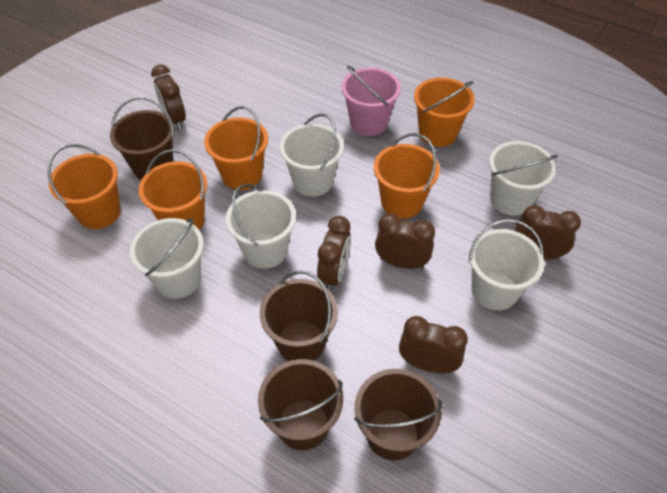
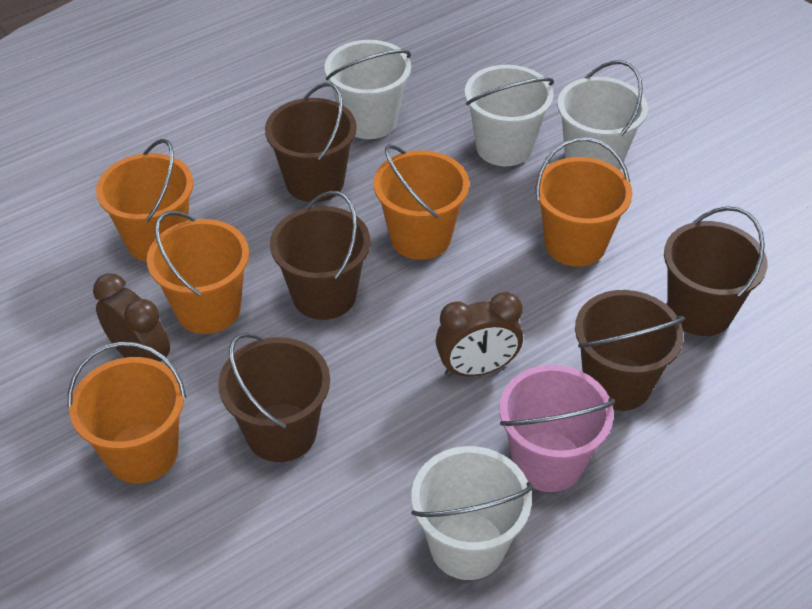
brown bucket: [110,97,174,180] [258,359,343,450] [260,271,338,361] [354,369,443,461] = 4 -> [218,333,330,462] [265,83,357,202] [270,191,370,320] [575,290,685,411] [664,206,767,336] = 5
brown clock: [151,64,186,130] [317,216,351,291] [375,213,435,269] [399,316,468,373] [515,205,581,260] = 5 -> [93,273,170,362] [436,292,523,377] = 2
white bucket: [130,218,204,299] [226,184,296,269] [280,114,344,197] [469,219,544,310] [489,141,558,215] = 5 -> [324,40,411,139] [411,446,533,580] [464,65,554,166] [557,60,648,170] = 4

